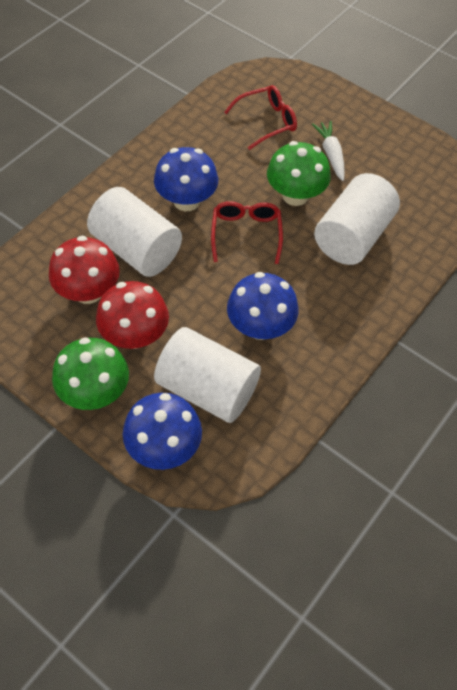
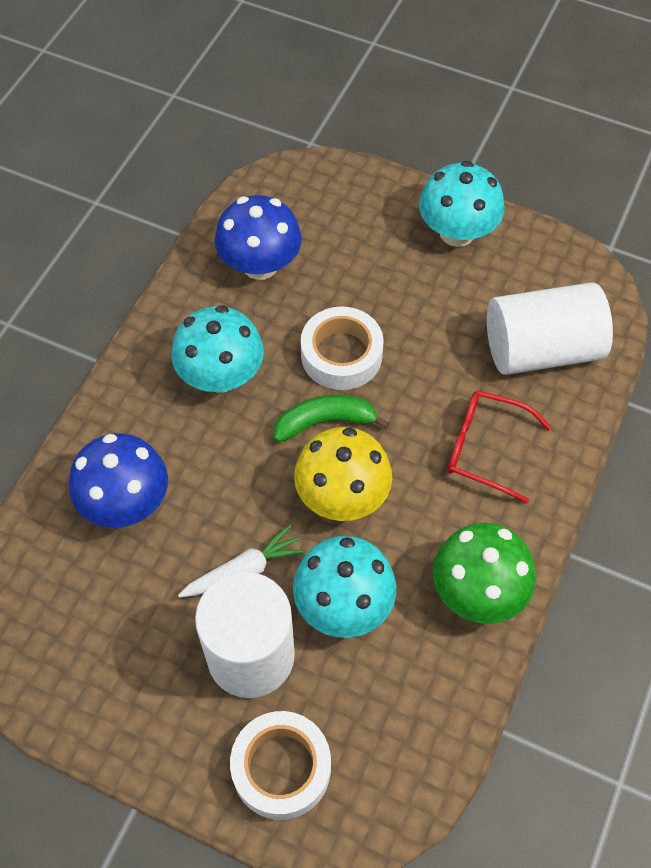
blue mushroom: [123,393,202,470] [154,147,218,211] [227,272,298,340] = 3 -> [69,433,168,528] [215,195,302,280] = 2
green banana: none = 0 -> [274,395,390,442] = 1
green mushroom: [52,337,129,410] [267,141,331,206] = 2 -> [433,523,536,624] = 1
red glasses: [211,201,283,264] [224,85,297,150] = 2 -> [447,390,552,503] = 1
red mushroom: [49,236,120,304] [96,281,169,349] = 2 -> none = 0
turquoise mushroom: none = 0 -> [171,305,264,392] [293,536,396,638] [419,161,504,247] = 3
white cylinder: [87,187,182,277] [154,327,261,423] [314,173,400,265] = 3 -> [195,572,295,698] [487,282,613,375] = 2
white tape: none = 0 -> [230,711,331,820] [301,307,384,390] = 2
yellow mushroom: none = 0 -> [294,427,392,521] = 1

